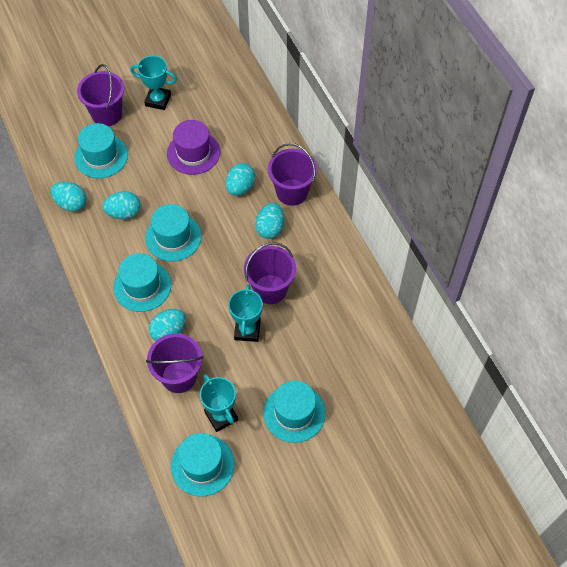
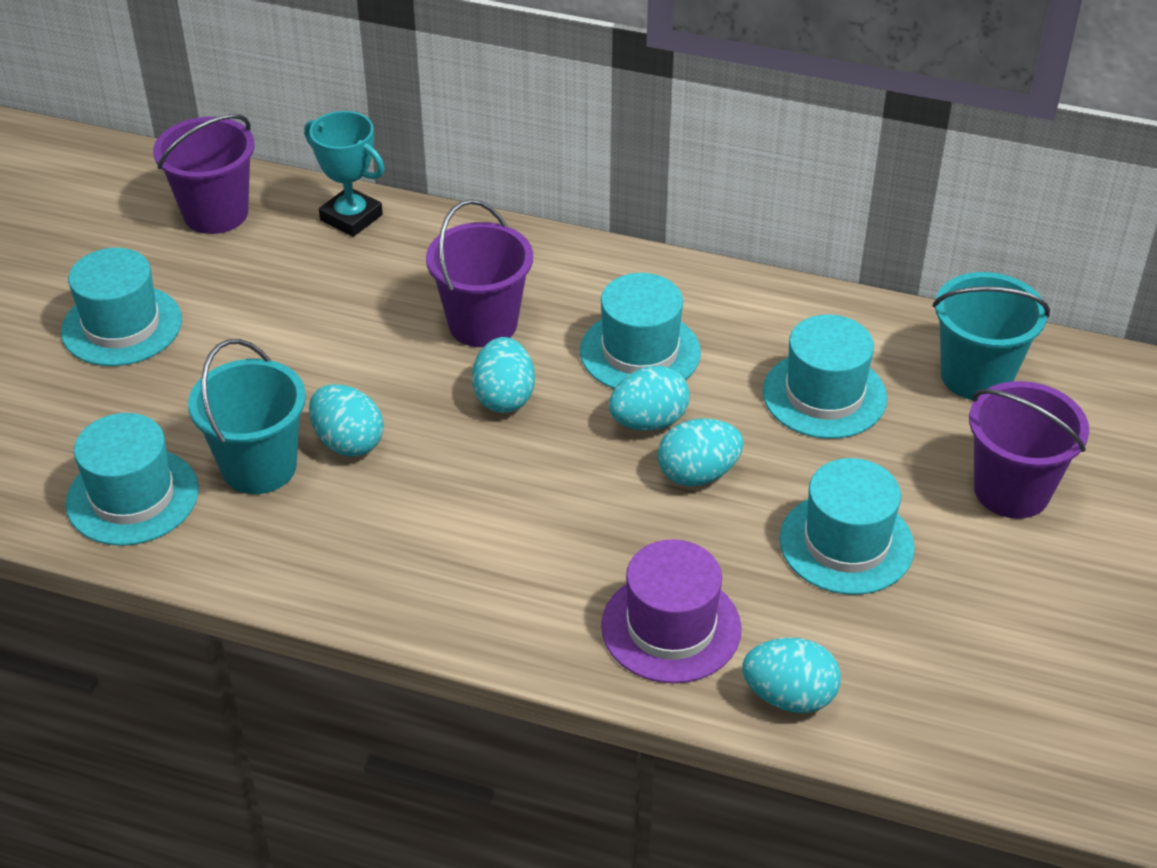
purple bucket: [77,64,124,126] [146,333,203,393] [244,242,296,304] [268,143,317,206] = 4 -> [153,114,255,234] [426,199,533,347] [969,381,1089,519] = 3
turquoise bucket: none = 0 -> [188,339,306,494] [933,272,1050,400] = 2
turquoise trophy: [130,56,177,110] [200,374,238,432] [228,284,263,342] = 3 -> [304,111,384,237] = 1

